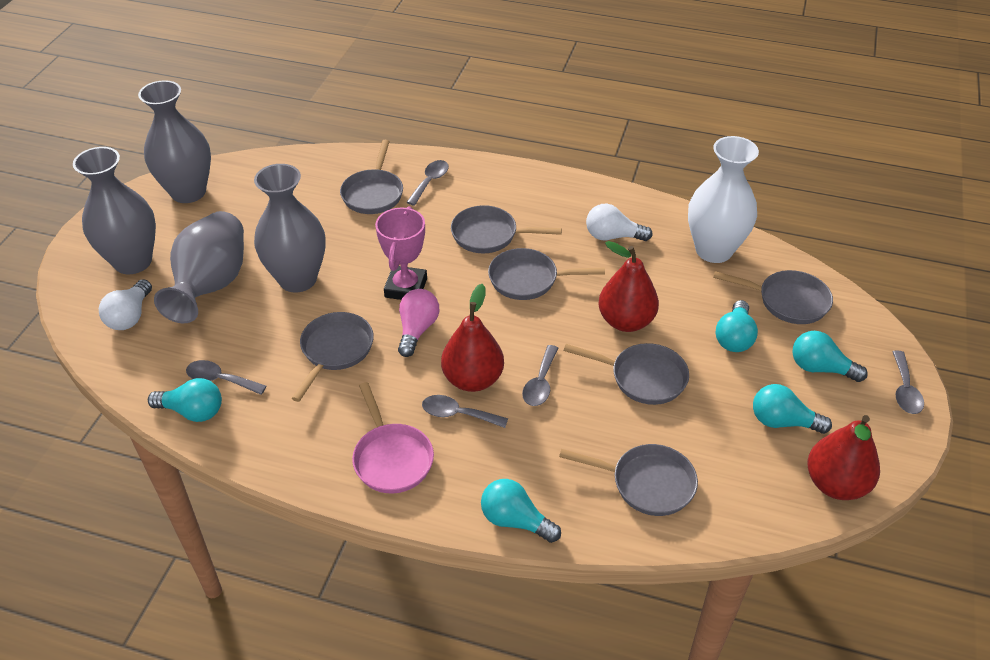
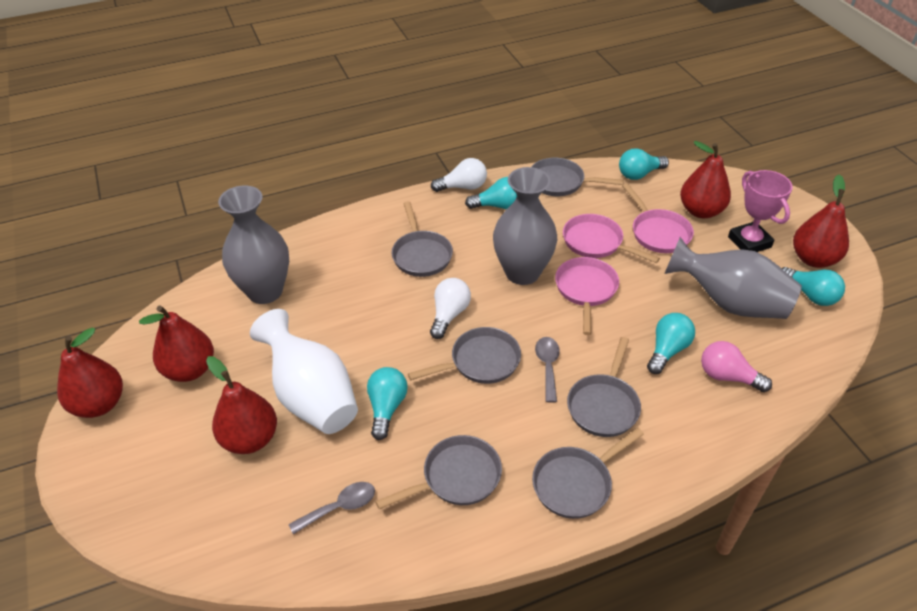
grey pan: [291,312,374,402] [340,140,403,214] [451,205,562,253] [488,248,605,300] [559,444,698,516] [564,343,689,405] [713,270,833,324] = 7 -> [375,435,502,509] [391,201,453,277] [408,327,521,384] [531,158,624,196] [532,428,644,519] [567,337,641,437] = 6
grey spoon: [186,360,266,395] [406,160,449,206] [422,395,508,428] [522,345,558,406] [892,350,924,414] = 5 -> [289,482,375,534] [535,337,560,402] = 2
grey vase: [73,147,156,274] [138,80,211,203] [154,211,244,323] [254,164,326,292] = 4 -> [218,185,289,304] [493,167,557,285] [664,237,802,319] = 3
pink pan: [352,382,434,493] = 1 -> [555,257,619,335] [563,214,660,263] [622,183,694,253] = 3
red pear: [441,284,504,392] [598,241,659,332] [807,415,880,500] = 3 -> [57,328,123,418] [139,305,214,382] [206,356,277,454] [680,141,731,218] [793,175,849,268] = 5

